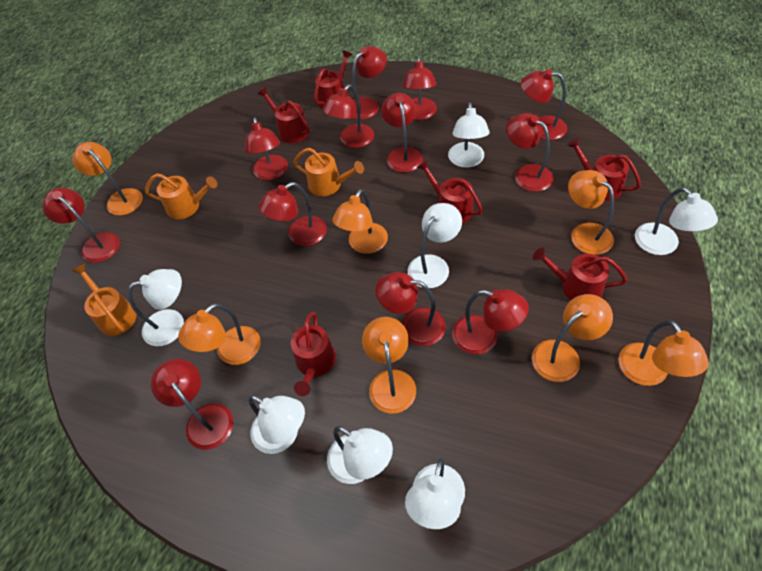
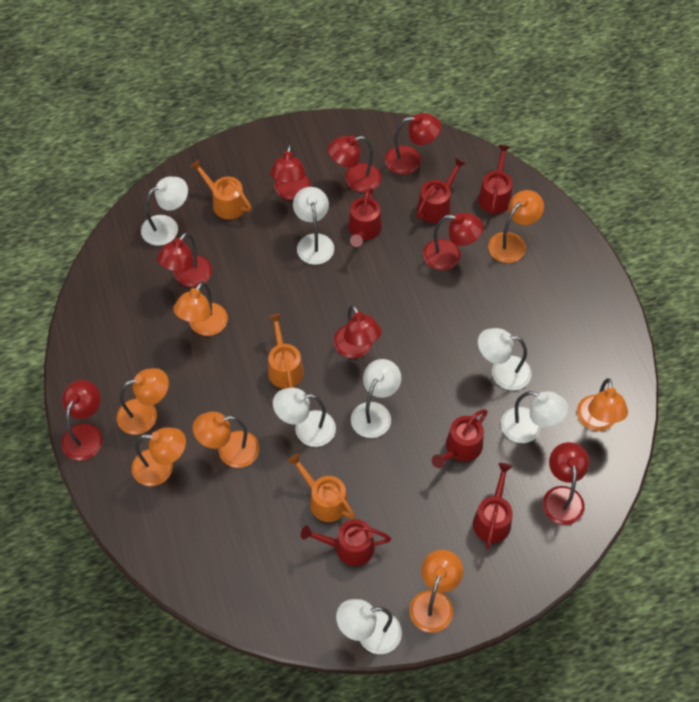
red lamp: [42,188,120,263] [151,359,234,450] [245,117,288,180] [259,182,327,246] [323,84,374,148] [352,46,387,120] [376,272,446,346] [381,93,423,172] [403,56,437,120] [452,289,529,355] [506,113,554,192] [521,69,567,140] = 12 -> [62,380,102,461] [157,232,212,287] [270,144,311,200] [328,135,381,192] [334,305,381,358] [385,113,441,174] [423,213,483,270] [543,442,590,525] = 8

